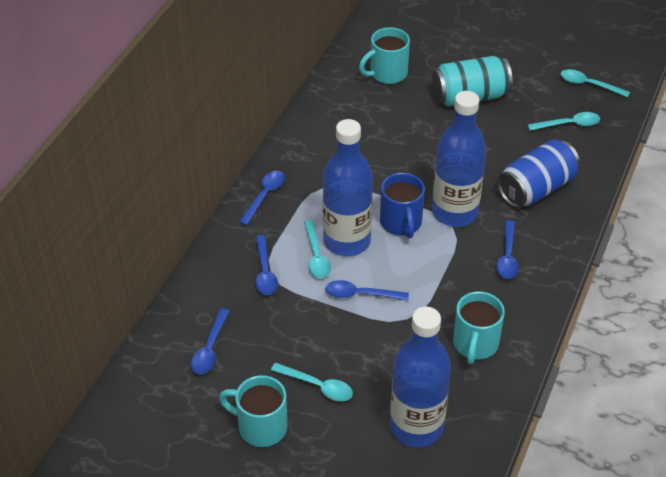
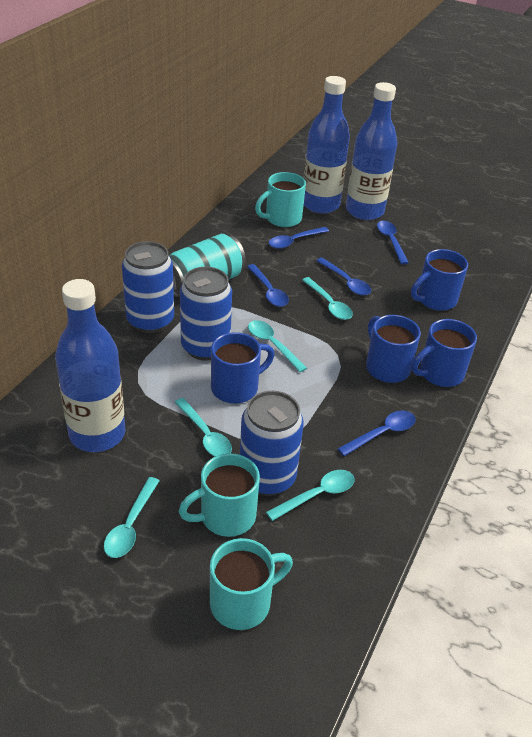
blue can: [497,139,580,208] = 1 -> [122,241,174,333] [180,267,232,361] [240,391,304,496] = 3
blue mug: [380,173,425,238] = 1 -> [211,332,274,403] [366,315,421,383] [411,249,468,311] [412,319,477,387] = 4
turquoise spoon: [271,363,353,401] [304,220,331,278] [527,112,600,131] [561,69,630,98] = 4 -> [104,477,160,558] [175,398,232,456] [248,320,307,372] [266,470,355,521] [302,277,353,320] = 5

